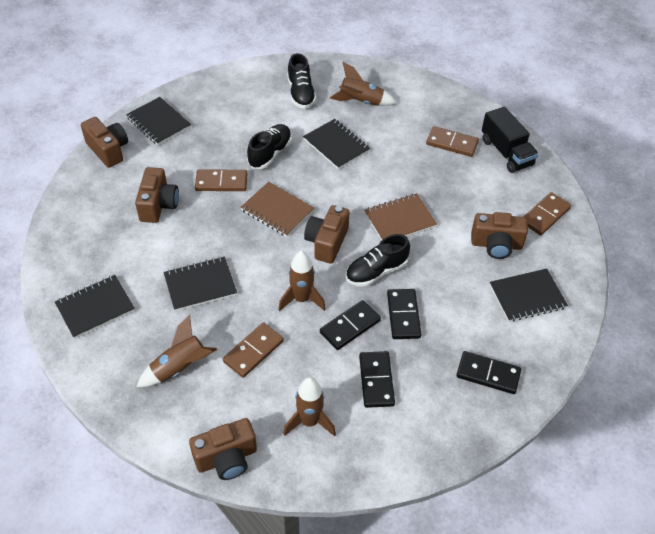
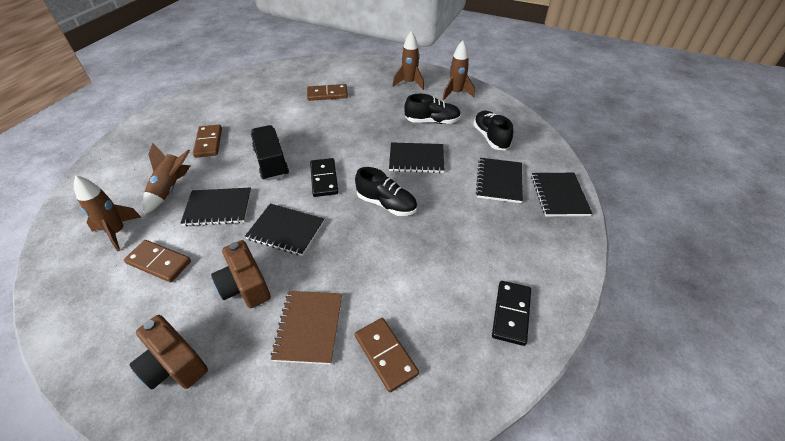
black domino: [320,300,381,350] [359,351,395,408] [387,289,422,339] [456,351,521,394] = 4 -> [310,158,339,197] [492,281,531,346] = 2
brown camera: [81,117,128,168] [135,167,179,223] [189,418,257,480] [304,205,349,264] [471,212,528,259] = 5 -> [129,315,208,389] [211,240,271,308] = 2
brown notebook: [241,182,314,237] [364,193,437,241] = 2 -> [271,291,342,365] = 1

